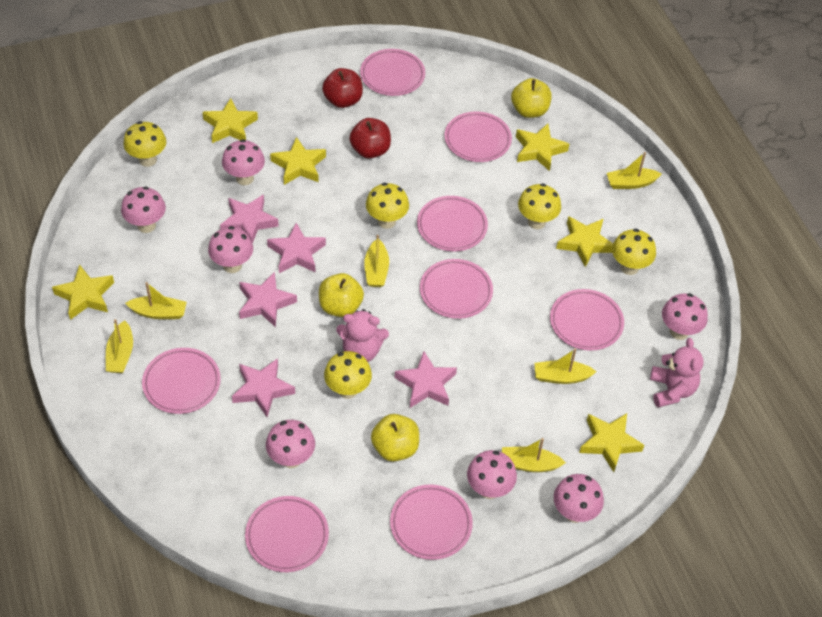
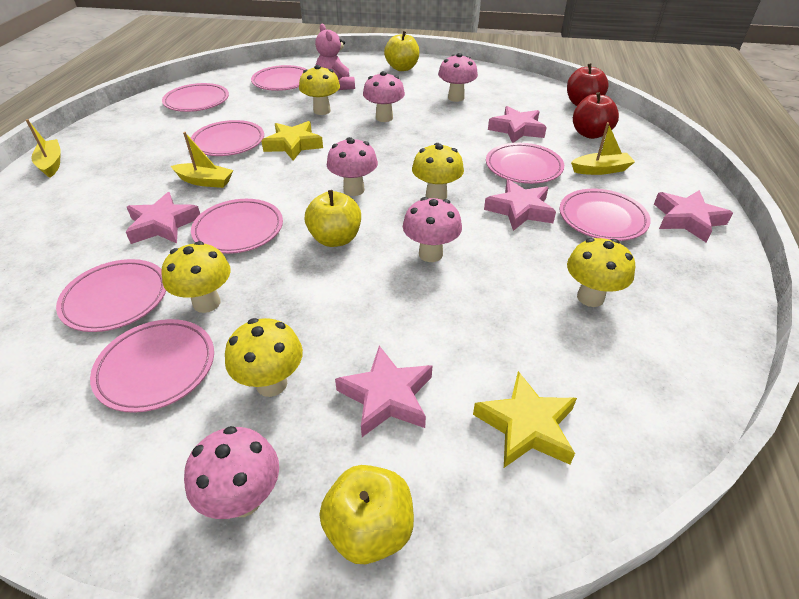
pink mushroom: [121,186,166,233] [208,226,253,273] [222,139,265,185] [266,420,315,468] [467,450,517,499] [554,474,604,523] [662,293,708,340] = 7 -> [184,426,279,519] [327,137,378,196] [363,71,405,122] [403,197,462,262] [438,53,478,102] = 5
pink teddy bear: [336,309,389,362] [650,338,703,408] = 2 -> [315,24,355,90] = 1
yellow boat: [106,319,133,373] [125,282,187,319] [364,235,389,287] [502,438,566,472] [535,349,597,384] [607,152,662,189] = 6 -> [26,119,61,178] [171,132,233,188] [571,122,635,175] = 3
yellow star: [52,264,114,320] [203,98,258,143] [270,137,326,185] [516,124,569,171] [556,216,613,267] [579,413,645,472] = 6 -> [261,121,323,160] [473,371,577,468] = 2

